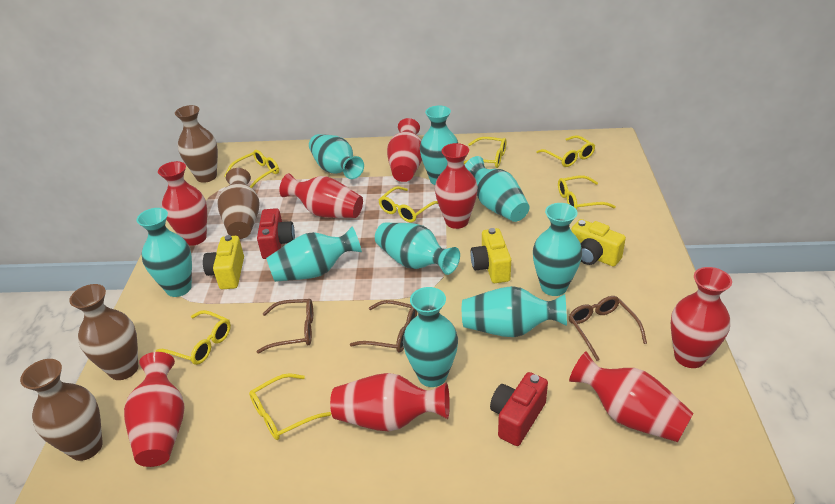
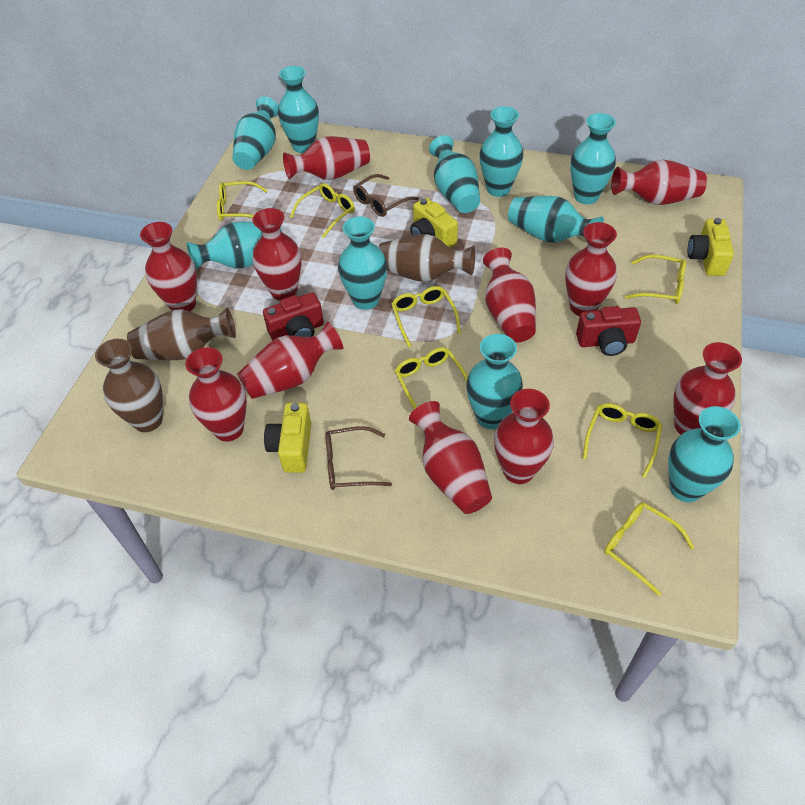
brown glasses: [257,299,313,353] [350,300,417,353] [569,296,647,361] = 3 -> [325,426,392,490] [353,174,419,217] = 2
brown vase: [20,359,103,461] [69,284,138,380] [175,105,218,183] [218,168,260,239] = 4 -> [95,339,163,432] [127,308,236,360] [378,234,475,282] = 3
red vase: [124,352,185,467] [158,161,207,246] [279,173,363,218] [330,373,450,431] [387,118,422,182] [435,143,478,229] [569,351,694,442] [671,267,732,368] = 8 -> [140,222,197,311] [185,347,247,442] [237,321,343,399] [252,208,301,301] [283,136,370,180] [409,401,492,514] [483,248,536,343] [494,389,554,484] [565,222,617,316] [611,160,707,205] [674,342,742,435] = 11
turquoise vase: [137,208,192,297] [266,226,362,282] [309,134,364,179] [375,223,460,275] [403,287,458,387] [420,106,458,185] [462,286,567,337] [465,156,530,222] [533,203,582,296] = 9 -> [187,222,282,269] [233,97,278,170] [278,66,319,153] [338,216,387,310] [429,135,480,213] [466,334,523,429] [479,106,524,197] [508,196,604,243] [570,113,616,204] [668,406,741,502] = 10

